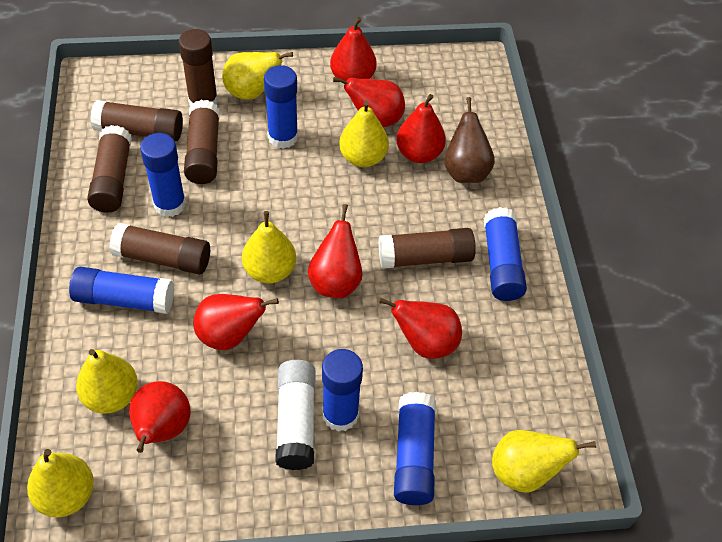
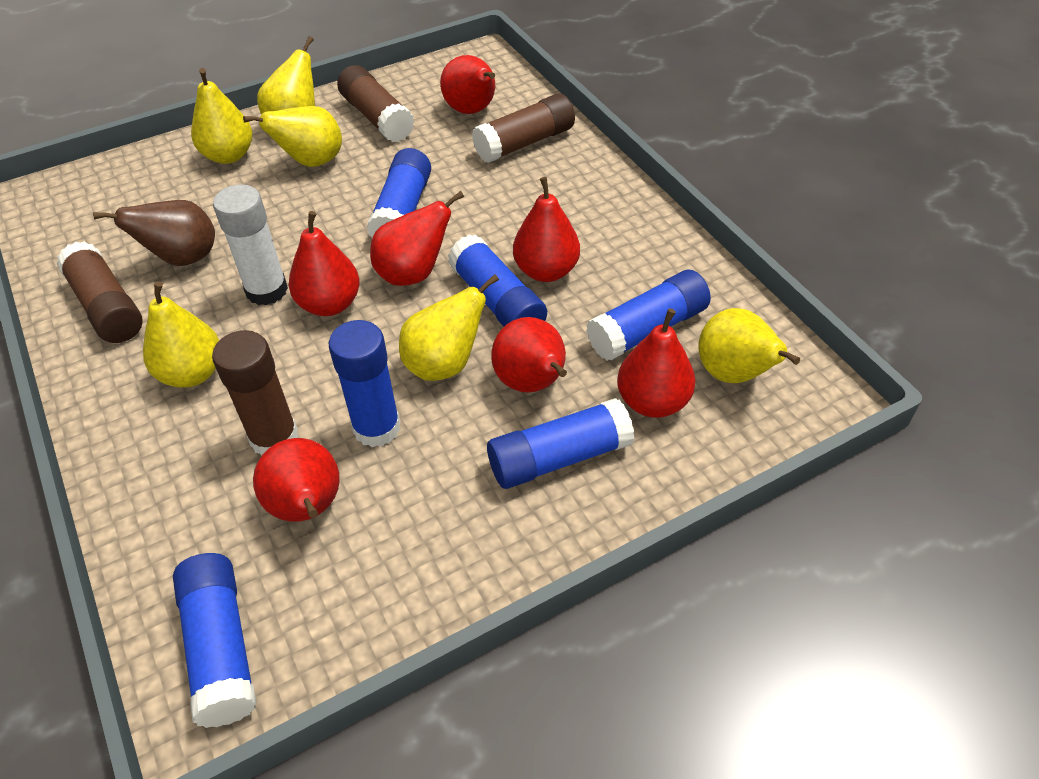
brown glue stick: [87,125,132,212] [90,100,183,141] [109,223,210,274] [179,29,218,107] [184,100,220,184] [379,228,476,269] = 6 -> [57,241,143,343] [212,330,299,456] [337,65,415,142] [472,93,575,163] = 4

